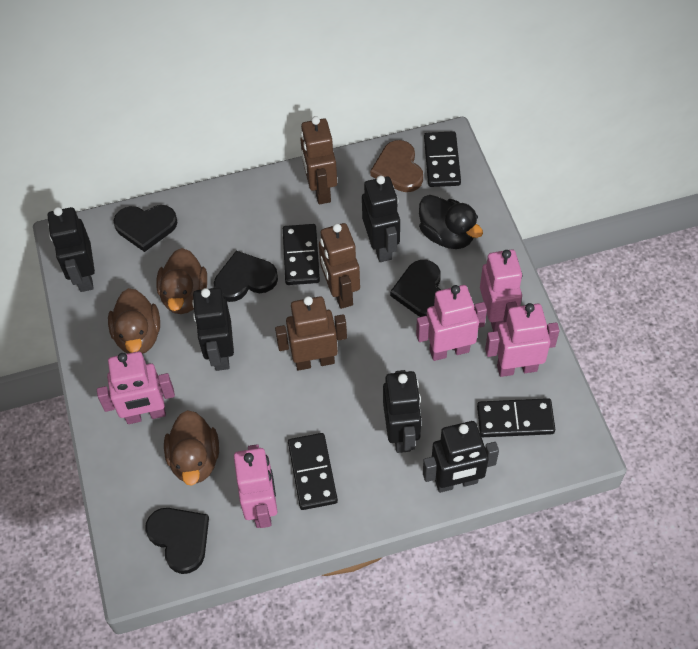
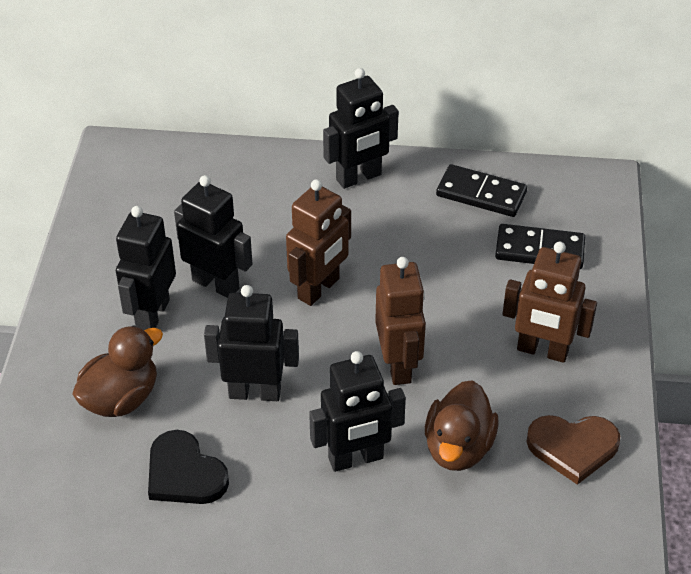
black domino: [283,224,320,285] [288,433,338,510] [424,131,461,187] [477,398,555,437] = 4 -> [436,164,527,217] [495,224,585,269] = 2
black duck: [419,195,483,249] = 1 -> none = 0
black heart: [114,205,177,252] [145,508,209,574] [214,251,278,302] [390,260,441,317] = 4 -> [148,430,229,504] = 1
brown duck: [108,288,160,354] [156,248,207,314] [164,410,219,486] = 3 -> [72,325,163,417] [425,380,499,471] = 2
pink robot: [97,351,175,424] [234,444,277,528] [416,285,487,361] [480,249,522,331] [485,303,560,377] = 5 -> none = 0

